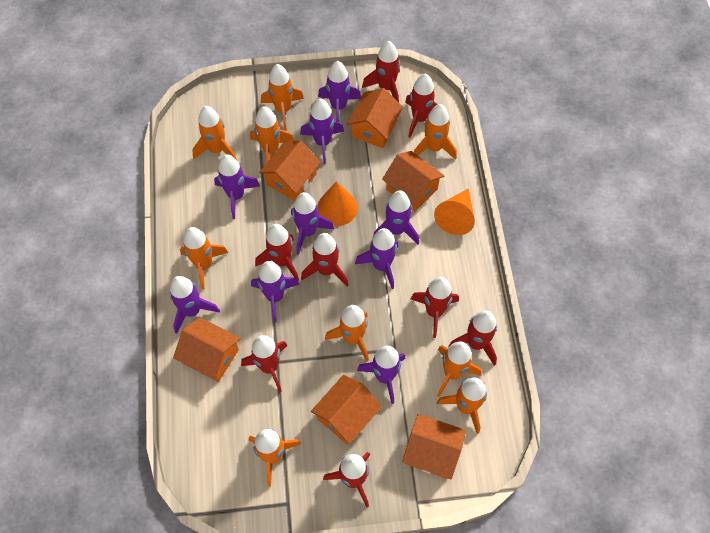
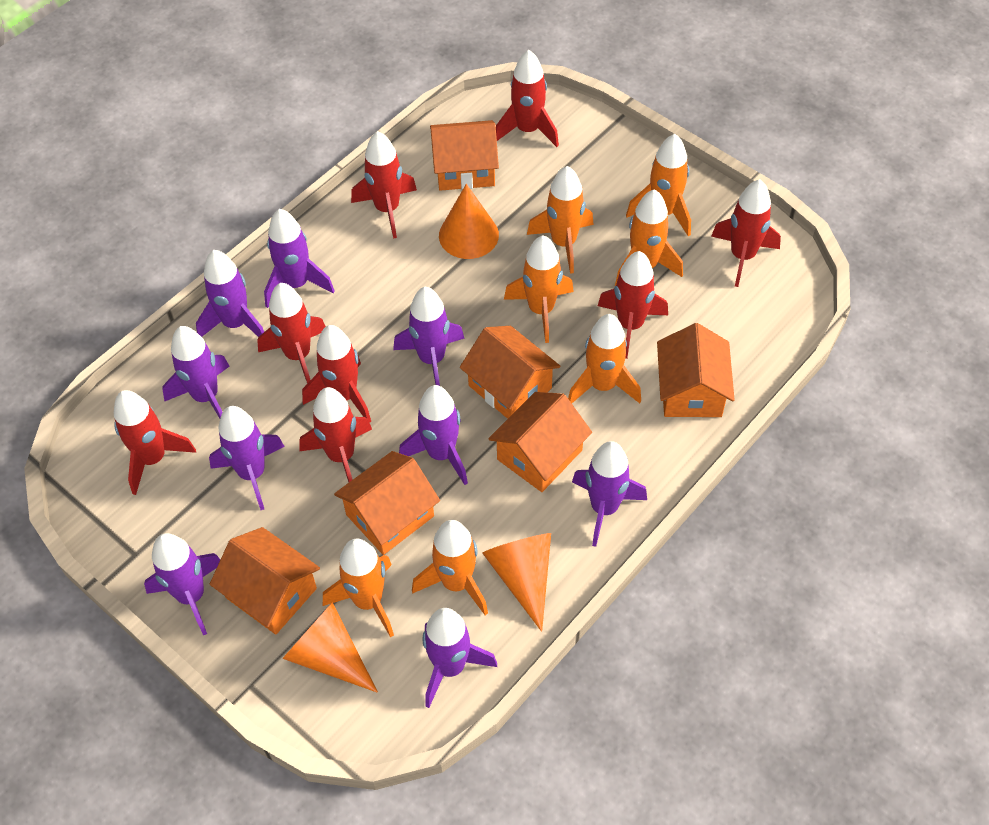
orange cone: [317,181,358,226] [434,188,475,235] = 2 -> [282,602,378,693] [439,184,499,259] [482,533,551,632] = 3
orange rocket: [180,227,228,290] [192,106,237,160] [249,429,301,486] [250,106,294,163] [261,64,304,131] [325,305,369,362] [413,104,457,160] [437,341,481,397] [437,377,487,434] = 9 -> [323,539,394,637] [412,520,488,615] [504,235,574,343] [527,166,594,274] [568,314,641,403] [615,189,683,286] [626,134,691,236] = 7

